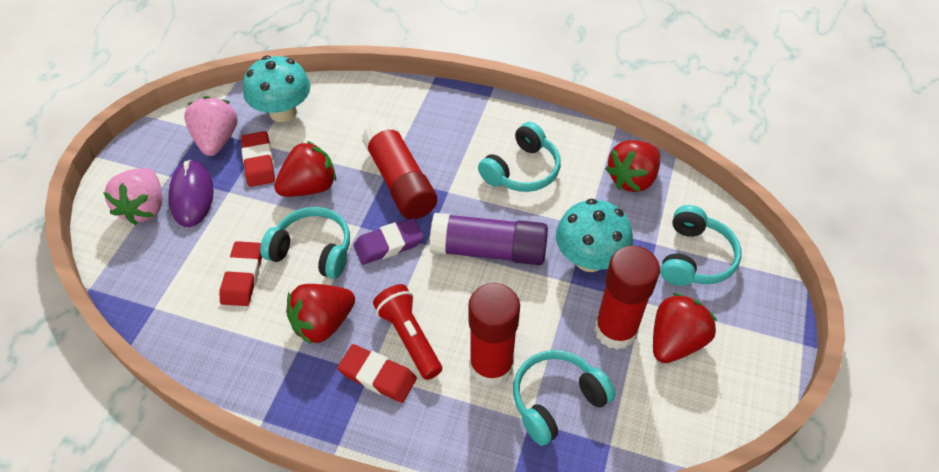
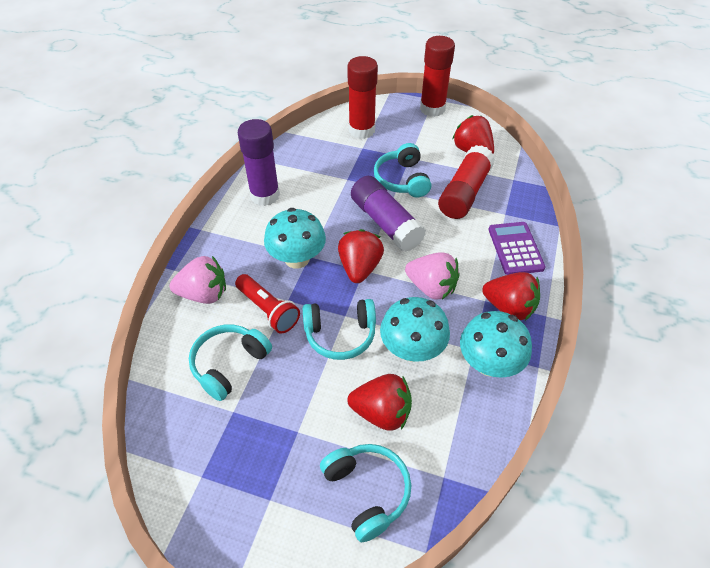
purple calculator: none = 0 -> [488,222,546,275] = 1
purple eraser: [354,218,424,265] = 1 -> none = 0
purple glue stick: [430,213,548,265] = 1 -> [238,119,280,206] [351,176,426,252] = 2
purple mouse: [168,160,214,227] = 1 -> none = 0
red eraser: [219,241,262,306] [241,131,275,187] [337,344,417,403] = 3 -> none = 0
turquoise mushroom: [243,55,311,122] [556,199,633,272] = 2 -> [264,208,326,269] [380,297,450,362] [460,311,532,378] = 3

